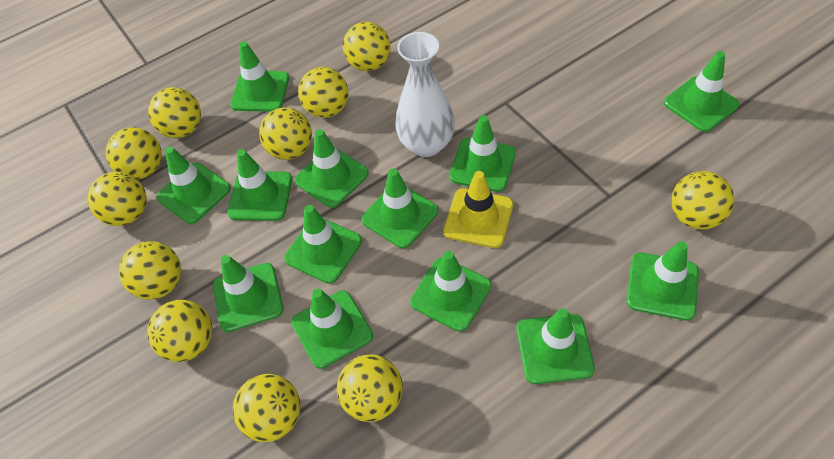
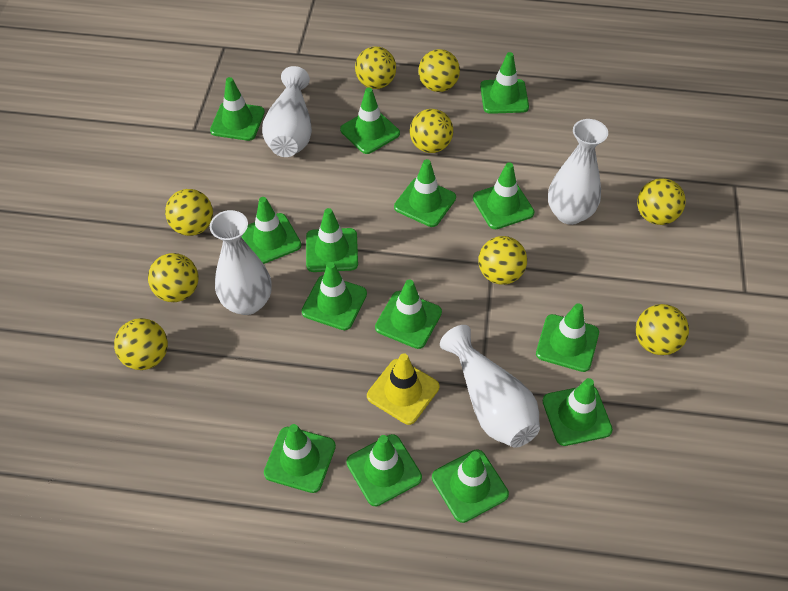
green traffic cone: [156,146,231,224] [213,255,283,332] [227,149,292,221] [230,42,289,112] [284,205,362,284] [291,288,373,369] [295,129,369,208] [362,168,438,248] [410,251,491,332] [449,115,516,192] [517,308,595,384] [626,241,699,321] [664,51,740,132] = 13 -> [210,77,265,141] [241,197,301,264] [264,424,336,493] [301,262,367,330] [306,208,358,272] [340,88,400,154] [346,434,422,506] [375,279,442,349] [394,159,456,227] [432,449,509,523] [473,162,535,229] [480,52,529,114] [536,303,599,372] [542,378,613,446] = 14
white vase: [395,32,455,157] = 1 -> [210,210,271,315] [262,66,312,157] [440,325,540,448] [548,119,608,225] = 4
yellow ball: [88,172,147,226] [106,127,162,179] [119,241,181,300] [147,300,212,362] [148,87,201,138] [233,374,301,442] [259,107,312,160] [298,67,349,118] [337,354,403,422] [343,22,391,71] [671,171,734,229] = 11 -> [114,318,168,370] [148,253,199,302] [165,189,213,236] [355,47,396,89] [410,109,453,153] [419,49,460,92] [478,236,527,285] [636,304,689,355] [637,178,686,225] = 9

